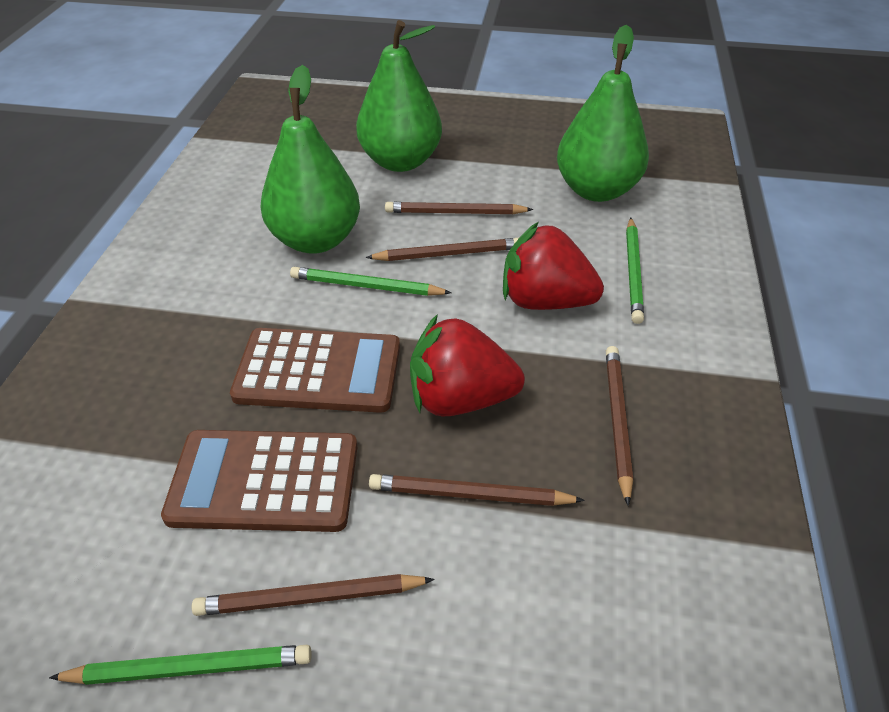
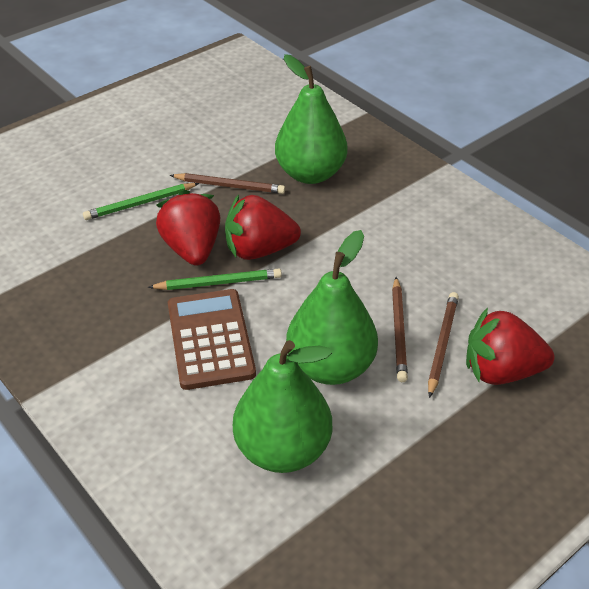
brown calculator: [161,430,357,532] [230,328,400,413] = 2 -> [168,289,256,390] = 1
brown pencil: [191,574,435,616] [366,238,519,261] [369,474,585,506] [385,202,533,215] [606,346,633,506] = 5 -> [170,173,285,194] [392,277,408,382] [428,292,459,398] = 3
green pencil: [49,645,312,685] [290,267,452,296] [626,218,644,324] = 3 -> [83,183,199,220] [148,269,282,290] = 2
red strawberry: [410,314,525,417] [503,222,604,310] = 2 -> [156,190,220,266] [225,195,301,260] [466,307,555,385] = 3

